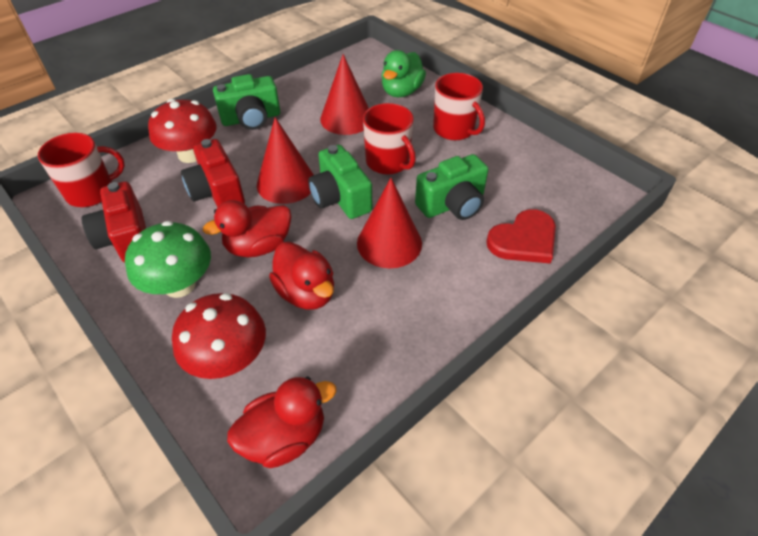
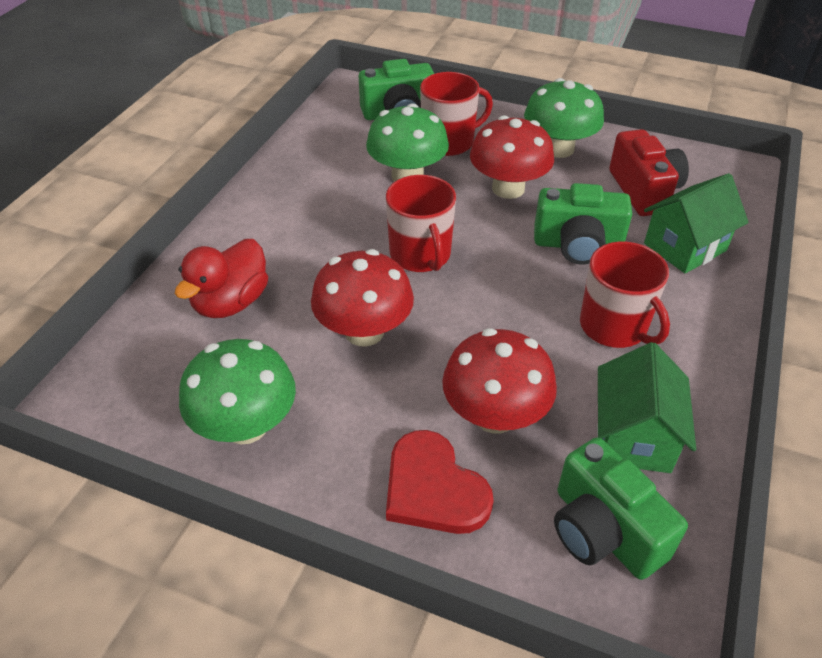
green duck: [382,50,426,97] = 1 -> none = 0
green house: none = 0 -> [597,342,696,473] [644,173,749,273] = 2
green mushroom: [125,221,211,298] = 1 -> [179,339,296,444] [366,103,449,182] [524,78,604,158] = 3
red camera: [82,181,146,262] [181,139,245,208] = 2 -> [609,129,689,216] = 1
red cone: [257,117,314,204] [320,54,369,135] [357,178,422,268] = 3 -> none = 0
red duck: [203,200,291,257] [227,377,337,468] [269,242,334,310] = 3 -> [175,239,268,318] = 1
red mushroom: [148,99,216,163] [172,293,266,379] = 2 -> [311,249,414,346] [442,328,557,434] [470,115,554,199] = 3

